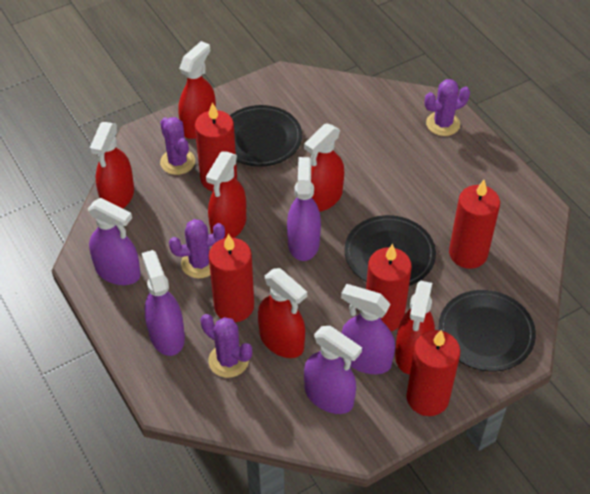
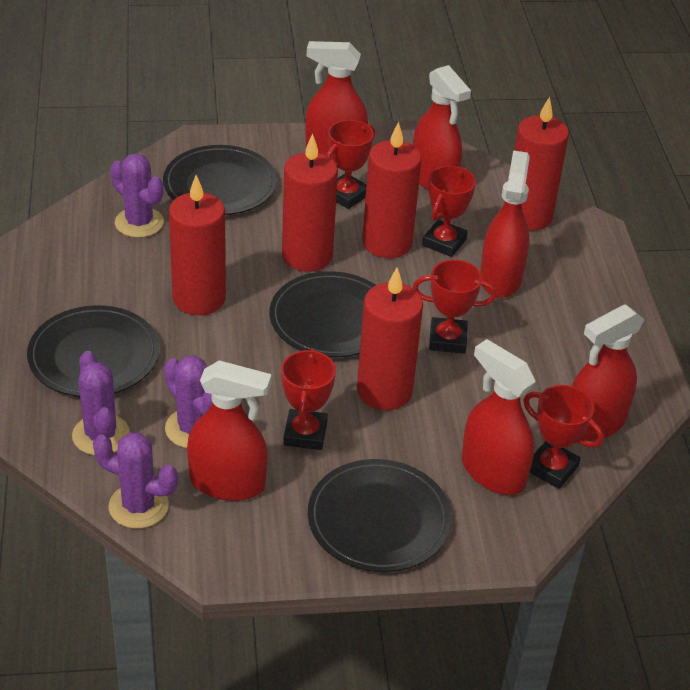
black plate: [230,105,302,167] [344,215,436,286] [439,290,536,371] = 3 -> [27,305,159,397] [163,145,277,215] [269,271,376,357] [308,459,452,572] = 4
purple spray bottle: [88,198,141,285] [142,250,185,356] [287,157,321,261] [304,326,362,414] [341,284,395,374] = 5 -> none = 0
red trophy: none = 0 -> [281,348,336,450] [326,120,375,209] [413,260,496,354] [422,166,476,257] [523,385,604,489] = 5

